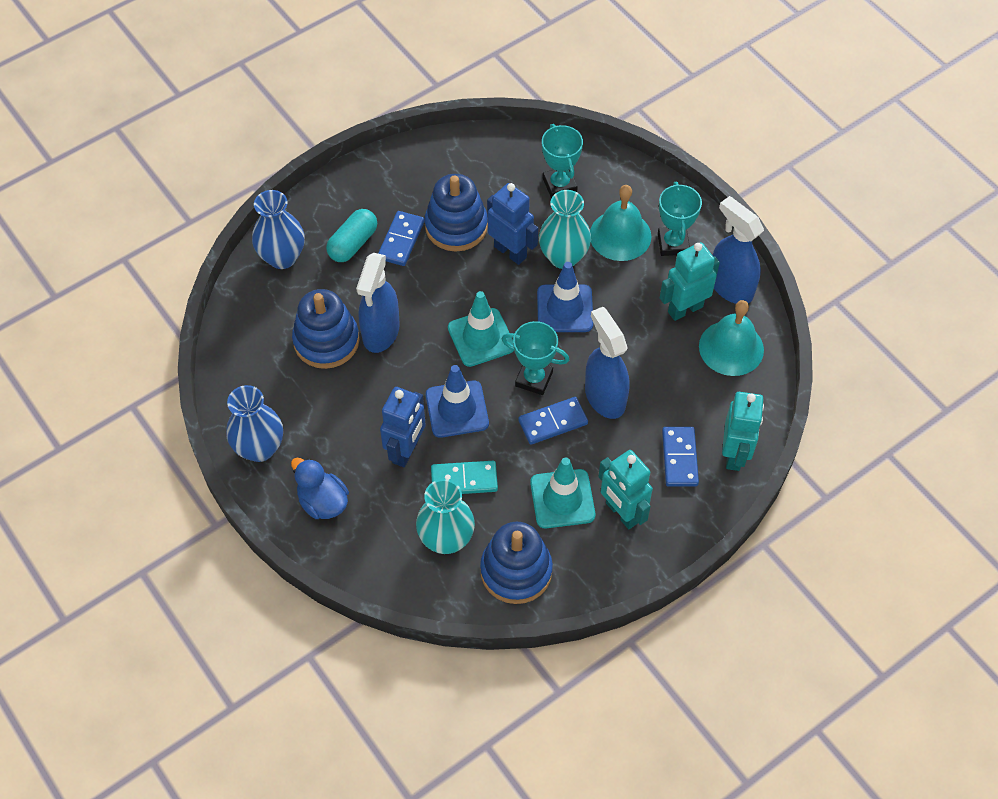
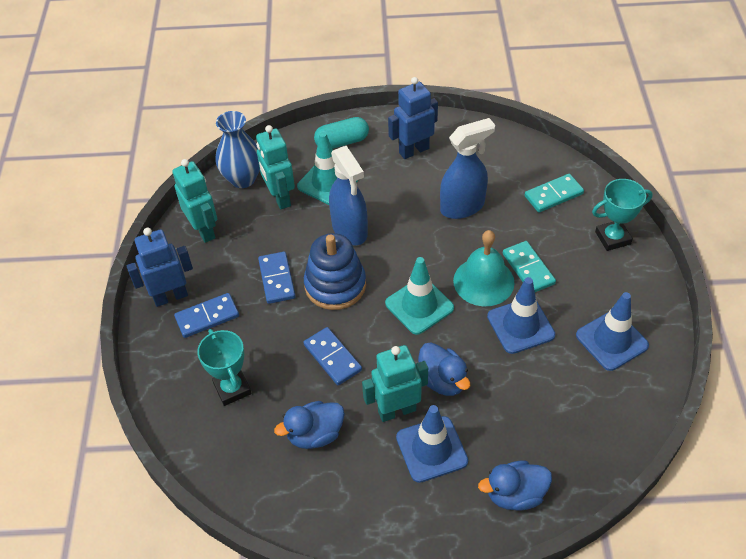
blue duck: [291,458,349,519] = 1 -> [274,401,345,449] [418,342,470,396] [478,461,552,511] = 3
blue spray bottle: [356,253,400,353] [585,307,630,419] [712,196,764,304] = 3 -> [329,146,368,245] [440,118,495,219] = 2
blue stacking toy: [292,289,360,369] [424,174,488,251] [480,522,553,604] = 3 -> [304,233,366,310] = 1
blue traffic cone: [426,365,489,438] [537,262,593,332] = 2 -> [396,405,468,483] [487,277,555,354] [576,292,649,371] = 3
blue vase: [226,385,283,462] [252,190,305,269] = 2 -> [216,111,260,188] = 1
turquoise bell: [590,185,652,261] [699,300,764,376] = 2 -> [453,230,515,306] = 1
turquoise domino: [431,461,498,494] = 1 -> [503,241,556,292] [525,174,584,212] = 2
turquoise trophy: [502,321,569,395] [542,124,583,198] [658,182,702,256] = 3 -> [197,329,251,406] [592,179,653,251] = 2
turquoise vase: [416,479,475,554] [539,190,591,269] = 2 -> none = 0

